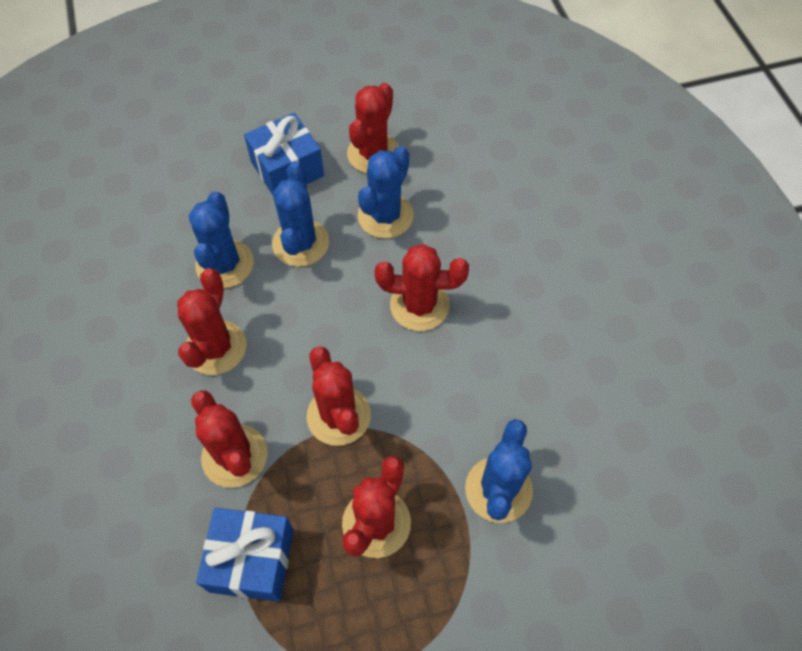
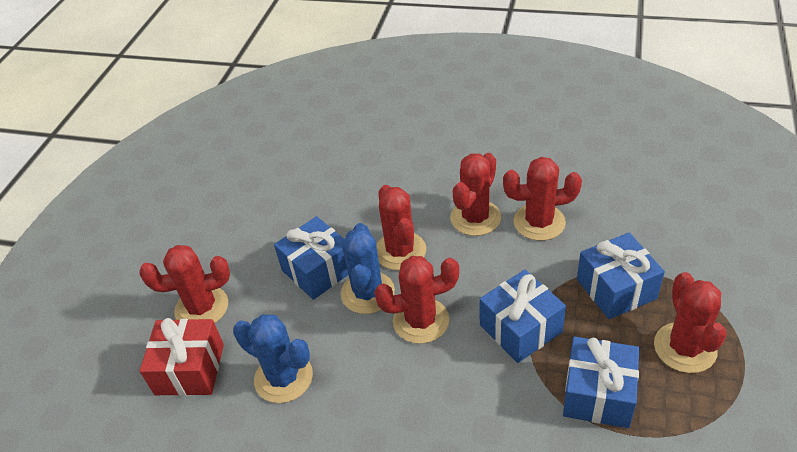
blue cactus: [189,191,254,288] [272,161,329,267] [358,146,414,239] [465,419,533,523] = 4 -> [233,314,313,403] [341,223,395,314] = 2
blue gift: [196,508,294,602] [244,112,324,195] = 2 -> [274,216,348,300] [479,270,566,363] [563,337,639,428] [577,233,665,319] = 4
red gift: none = 0 -> [140,318,224,396] = 1

